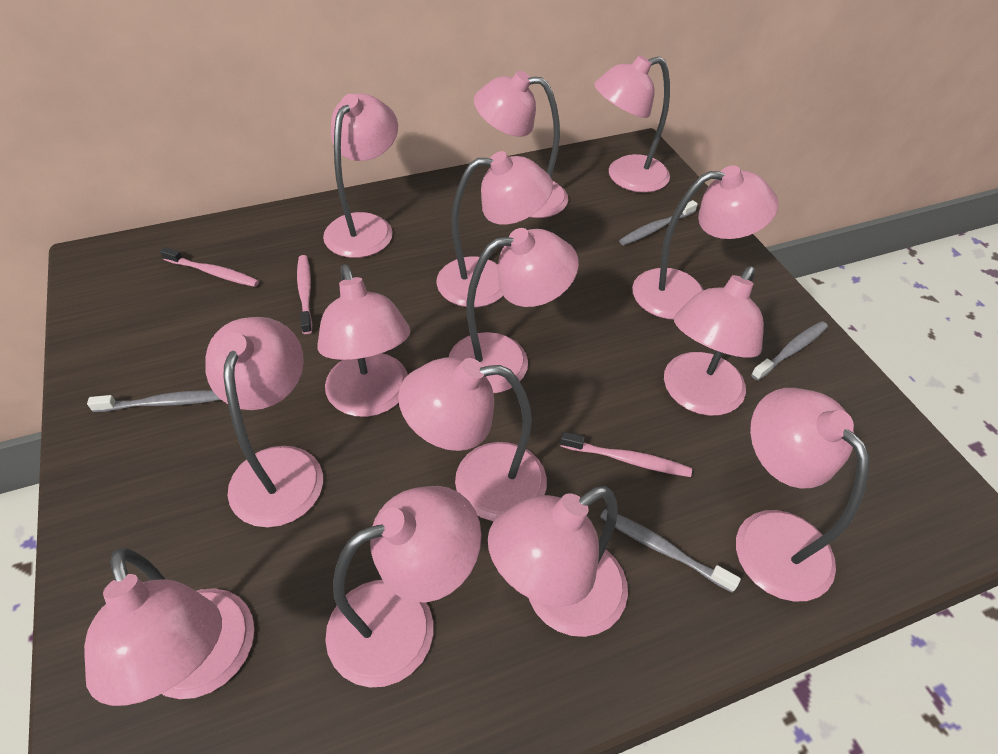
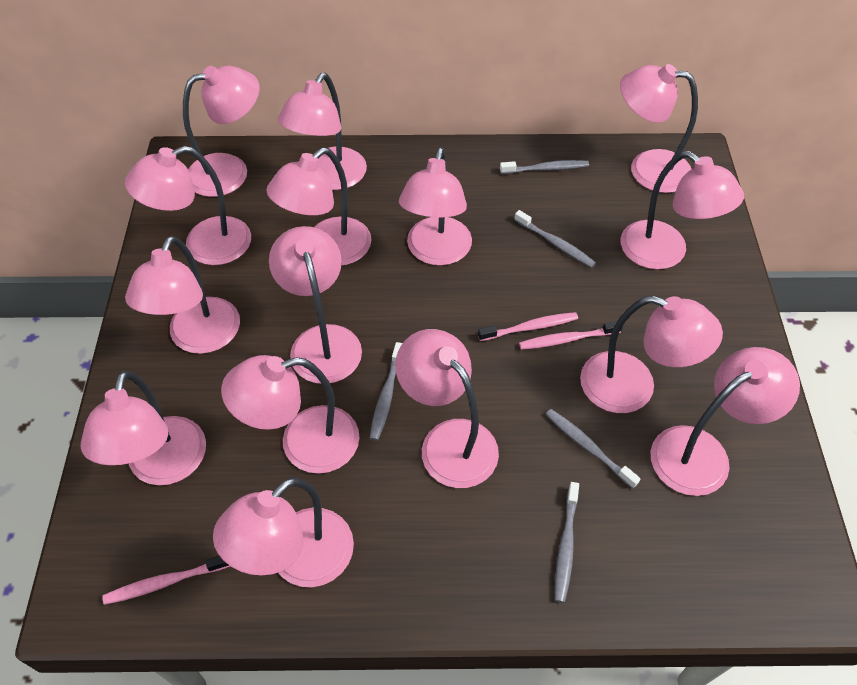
grey toothbrush: [87,390,221,412] [600,509,741,593] [619,200,698,245] [751,321,828,381] = 4 -> [370,342,403,441] [500,160,589,174] [514,210,596,268] [545,409,641,488] [555,482,579,603] = 5
pink lamp: [84,548,254,706] [205,317,323,527] [317,264,410,417] [323,93,398,258] [325,486,481,688] [398,357,547,521] [436,151,553,307] [449,228,579,393] [474,71,568,218] [488,486,628,637] [594,55,670,193] [632,166,779,319] [664,266,764,416] [736,388,869,602] = 14 -> [81,371,206,486] [125,146,251,265] [125,236,240,354] [183,66,260,197] [213,477,354,587] [221,355,359,474] [266,148,371,266] [269,226,362,384] [278,73,367,190] [395,329,499,488] [399,147,472,266] [580,296,723,413] [620,64,698,193] [621,151,744,270] [650,347,800,496] = 15

